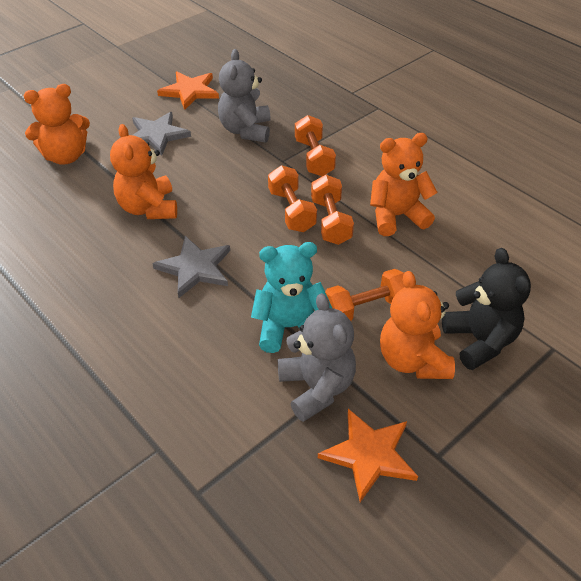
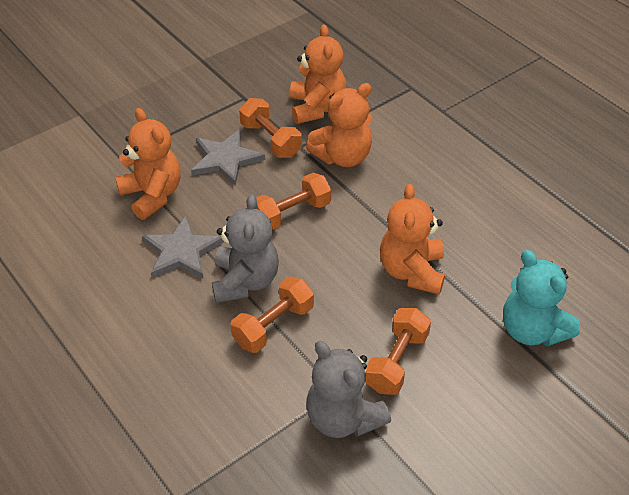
black teddy bear: [442,248,531,370] = 1 -> none = 0
orange star: [157,71,219,110] [318,409,418,502] = 2 -> none = 0

